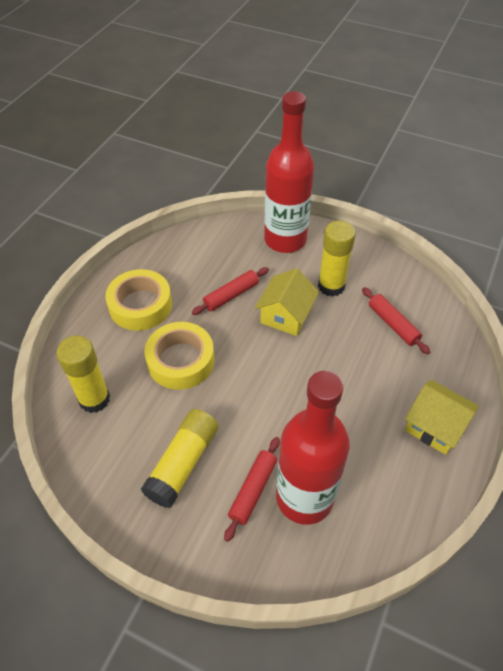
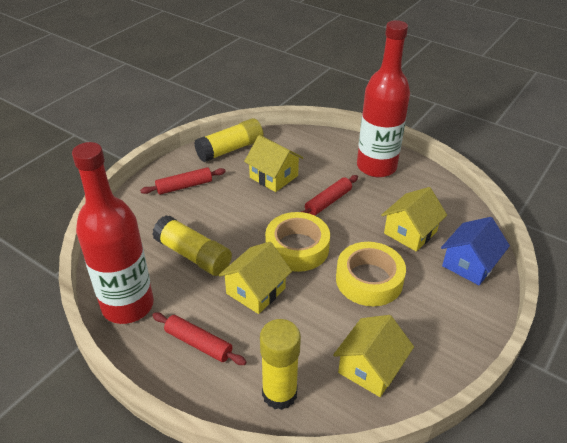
blue house: none = 0 -> [441,217,510,285] = 1
yellow house: [255,268,319,336] [405,380,479,455] = 2 -> [219,242,292,314] [244,135,303,192] [333,315,414,397] [381,187,447,252] = 4

